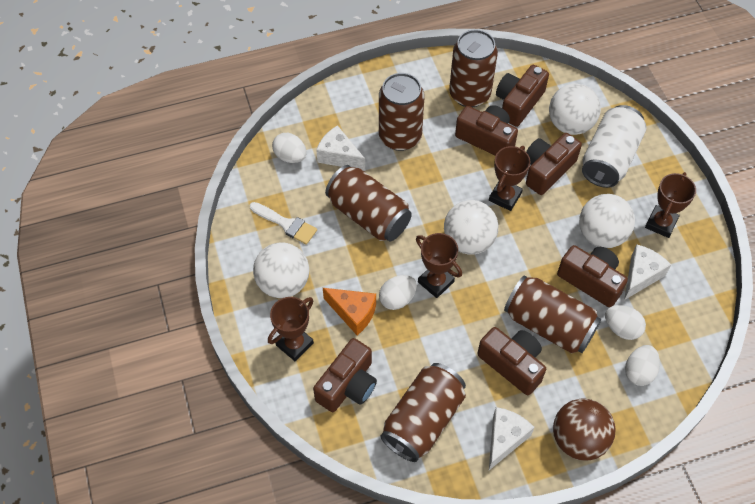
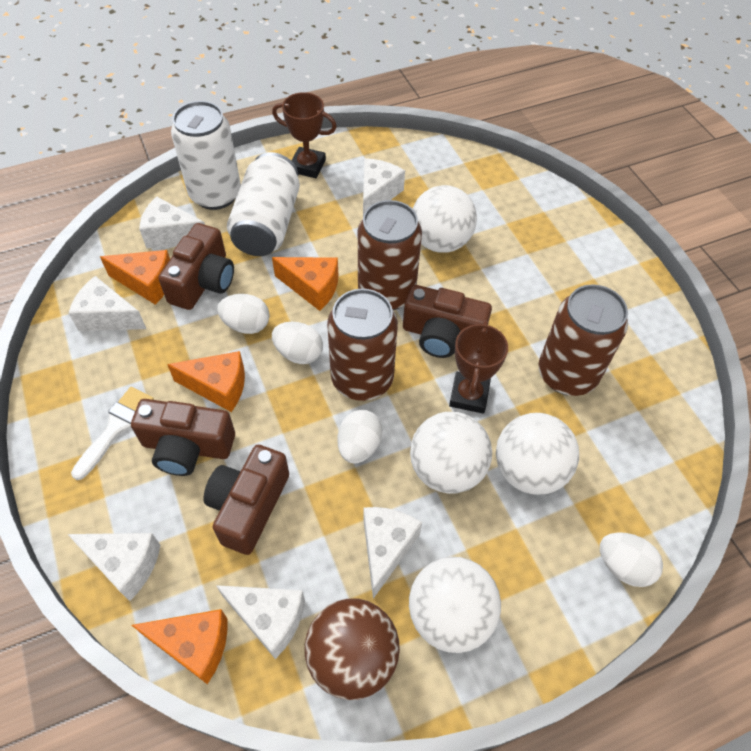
brown camera: [313,338,377,412] [455,105,518,156] [477,327,546,395] [496,65,549,127] [526,133,582,195] [557,245,628,307] = 6 -> [131,399,235,476] [158,223,234,310] [203,445,289,555] [403,285,492,358] = 4
brown can: [325,165,412,241] [379,73,425,151] [380,363,466,462] [449,29,498,107] [504,275,601,353] = 5 -> [327,289,398,401] [358,200,422,310] [538,284,628,396] = 3
brown trophy: [268,297,314,361] [416,233,462,298] [489,146,530,211] [645,172,696,238] = 4 -> [272,92,337,178] [449,320,508,414] = 2
orange cheese: [323,288,376,335] = 1 -> [100,250,170,305] [132,609,227,684] [167,351,245,412] [272,257,338,311] = 4
white can: [582,105,646,188] = 1 -> [171,101,241,210] [227,152,300,256] = 2
white cheese: [316,125,365,171] [489,407,535,470] [624,245,671,300] = 3 -> [68,276,146,331] [68,533,160,601] [139,196,205,249] [216,585,305,659] [363,158,405,215] [363,507,422,599] = 6

